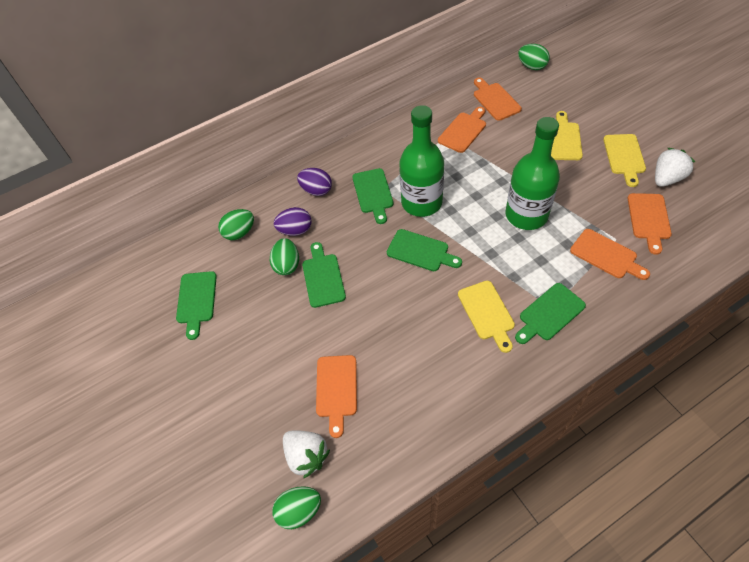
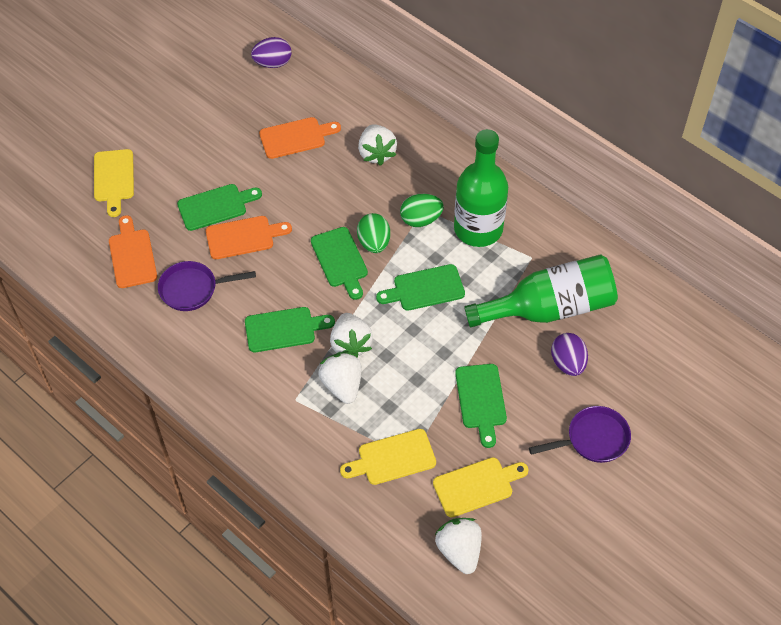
green egg: [218,209,254,240] [270,238,299,275] [272,486,321,529] [518,44,550,70] = 4 -> [357,213,390,253] [400,194,444,227] = 2
orange cutting board: [316,355,357,438] [438,107,486,153] [474,78,522,121] [570,229,650,280] [627,193,672,255] = 5 -> [109,215,157,288] [206,216,292,259] [259,117,341,159] = 3
purple pan: none = 0 -> [158,261,256,311] [529,406,631,463] = 2
white strawberry: [283,430,330,479] [655,148,695,187] = 2 -> [318,353,362,404] [330,313,373,358] [358,124,397,166] [435,518,482,574] = 4

